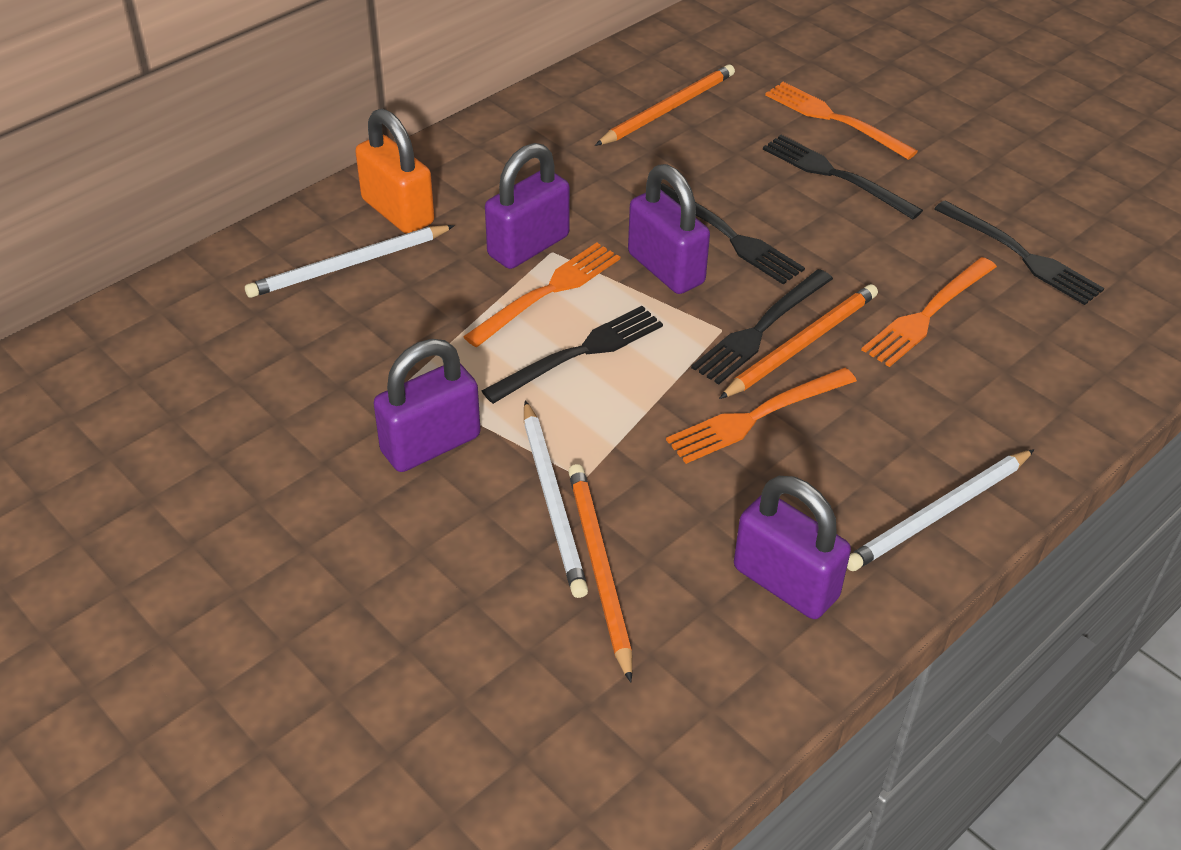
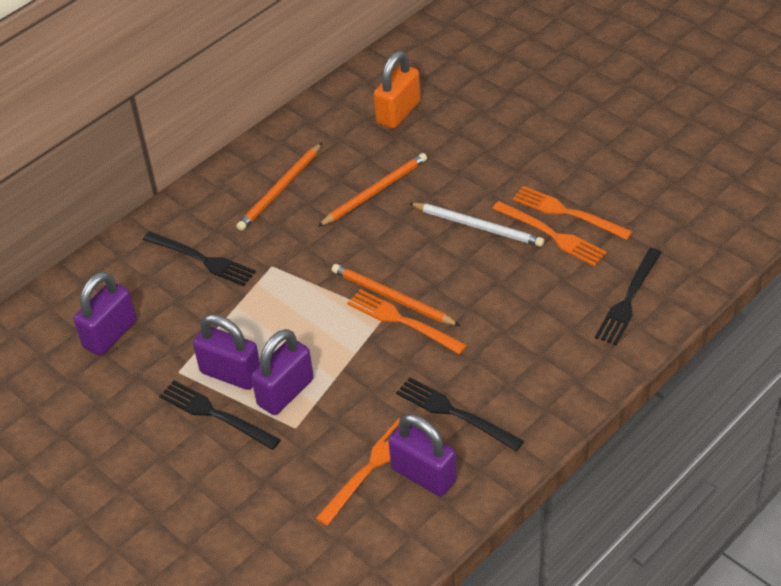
black fork: [482,306,663,404] [661,183,805,284] [691,269,833,385] [763,135,923,220] [934,200,1104,305] = 5 -> [143,231,256,286] [159,381,281,450] [396,377,524,451] [595,248,662,345] = 4
white pencil: [245,225,455,298] [524,400,588,598] [847,449,1035,571] = 3 -> [409,203,544,247] = 1

